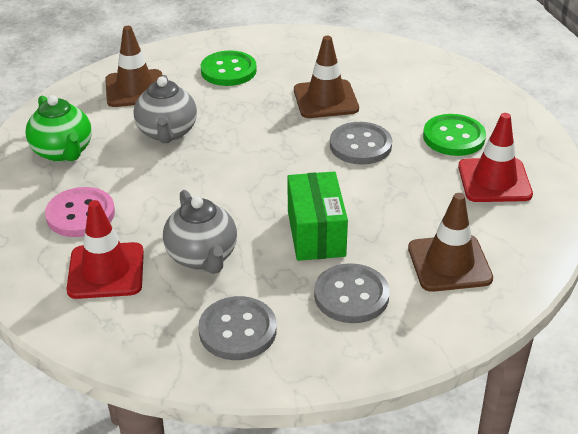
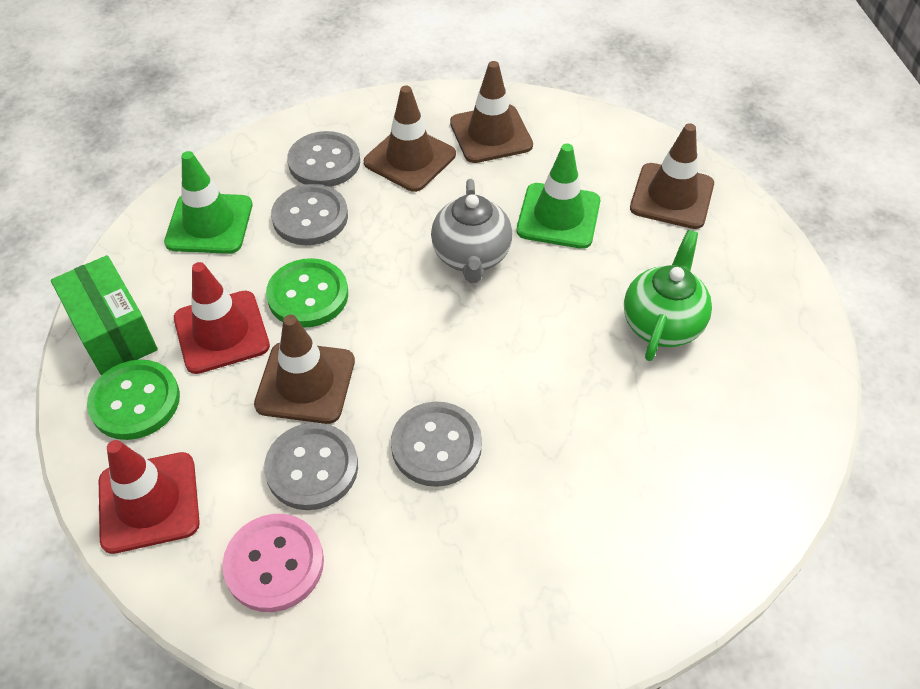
brown traffic cone: [105,26,163,107] [294,36,359,118] [408,193,493,292] = 3 -> [254,315,355,424] [364,85,456,192] [450,61,533,163] [630,123,714,229] = 4
green traffic cone: none = 0 -> [164,151,252,254] [517,143,600,249] = 2
grey button: [198,296,277,360] [314,263,390,323] [330,122,392,165] = 3 -> [264,423,358,510] [271,184,348,245] [287,131,360,187] [391,402,482,487] = 4
grey teapot: [133,75,197,143] [163,190,237,274] = 2 -> [431,179,512,283] = 1

